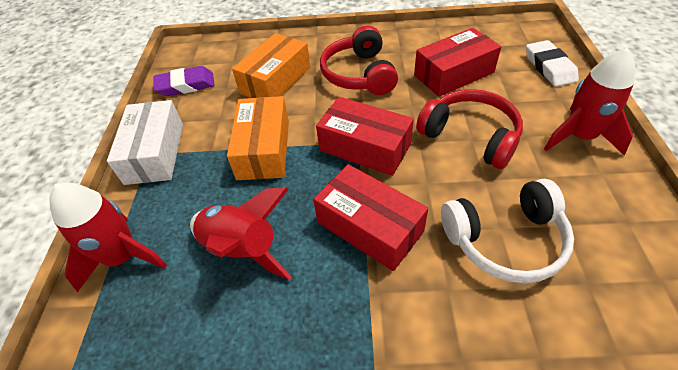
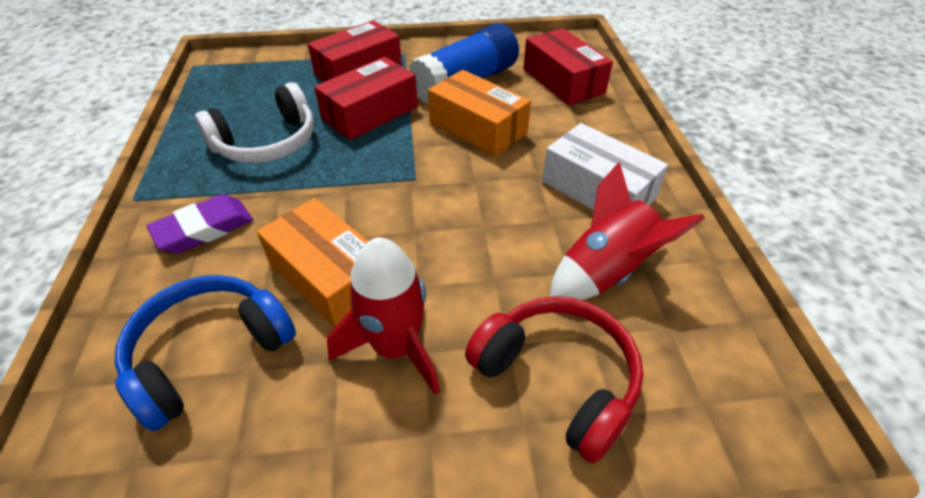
blue glue stick: none = 0 -> [409,23,519,105] = 1
blue headphones: none = 0 -> [115,275,296,431] = 1
red headphones: [320,26,398,95] [416,89,523,169] = 2 -> [465,296,643,464] = 1
red rocket: [49,182,167,292] [190,187,292,280] [544,48,635,156] = 3 -> [327,237,440,395] [550,161,705,300] = 2
white eraser: [526,40,579,87] = 1 -> none = 0

